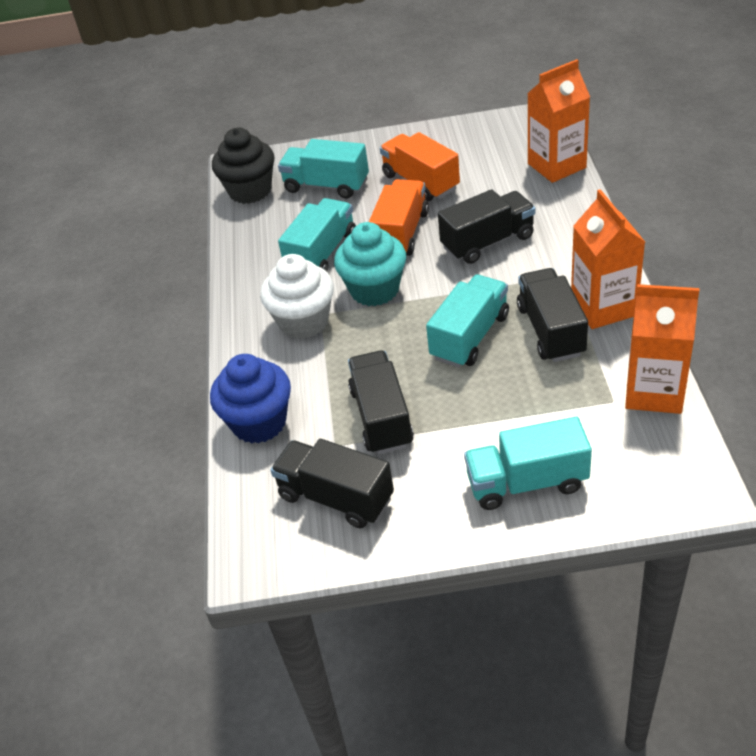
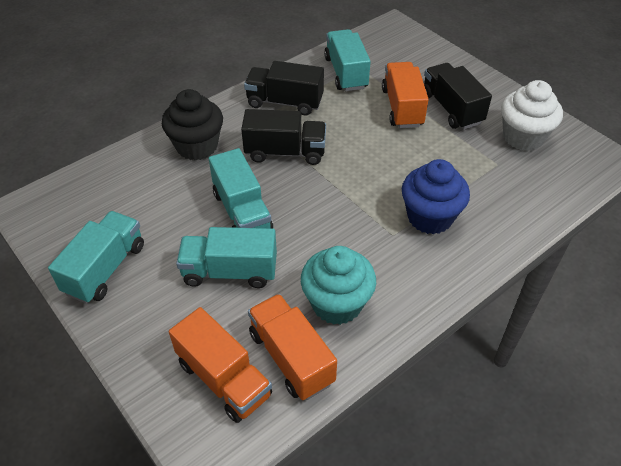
black truck: [270,439,394,528] [348,350,414,455] [438,189,535,264] [517,268,588,362] = 4 -> [241,109,326,165] [244,61,324,115] [424,63,492,129] = 3
orange carton: [527,59,590,183] [571,189,645,329] [625,284,699,414] = 3 -> none = 0
orange truck: [369,179,429,256] [380,132,460,201] = 2 -> [169,307,272,423] [248,294,337,400] [382,62,429,128] = 3

